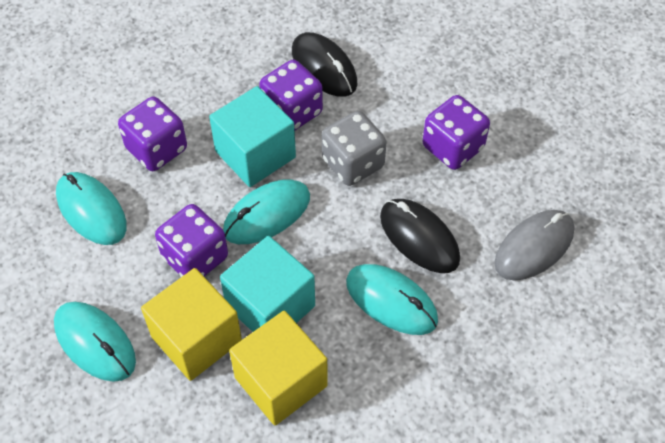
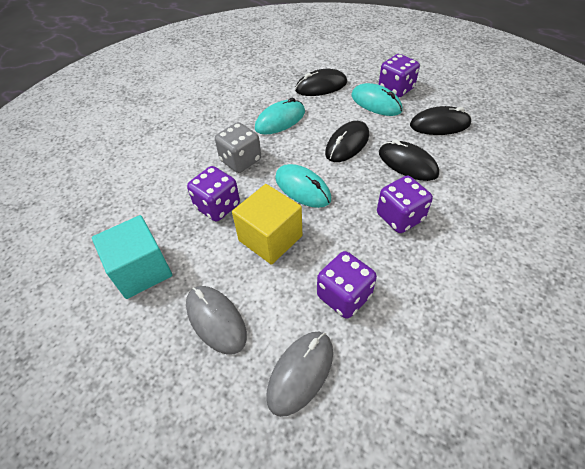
black mouse: [292,32,357,97] [380,199,460,273] = 2 -> [295,69,347,96] [325,121,369,162] [379,139,439,181] [410,106,472,135] = 4
grey mouse: [494,210,575,281] = 1 -> [186,286,247,355] [266,332,333,417] = 2
turquoise cube: [209,86,296,187] [220,236,315,332] = 2 -> [92,215,172,299] = 1
turquoise mouse: [54,302,136,382] [56,172,127,245] [223,179,310,244] [346,264,438,335] = 4 -> [255,98,305,135] [275,164,331,208] [351,83,403,116] = 3
yellow cube: [141,268,242,381] [229,311,328,425] = 2 -> [232,184,302,264] = 1

